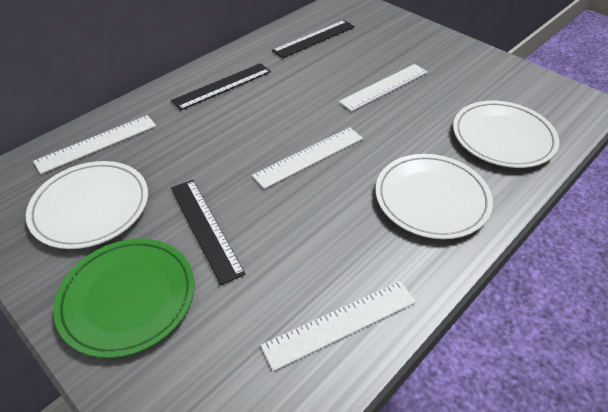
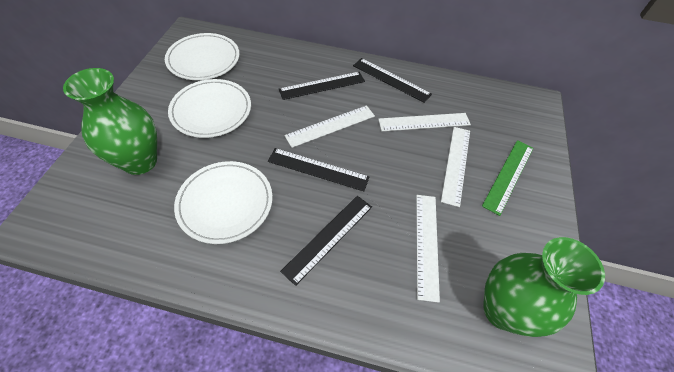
black ruler: [171,63,271,111] [171,180,245,285] [272,20,355,58] = 3 -> [268,148,369,191] [279,72,365,100] [280,196,372,286] [353,58,432,103] = 4
green plate: [53,239,195,358] = 1 -> none = 0
green ruler: none = 0 -> [482,140,533,216] = 1
green vase: none = 0 -> [63,68,157,175] [483,237,605,337] = 2

